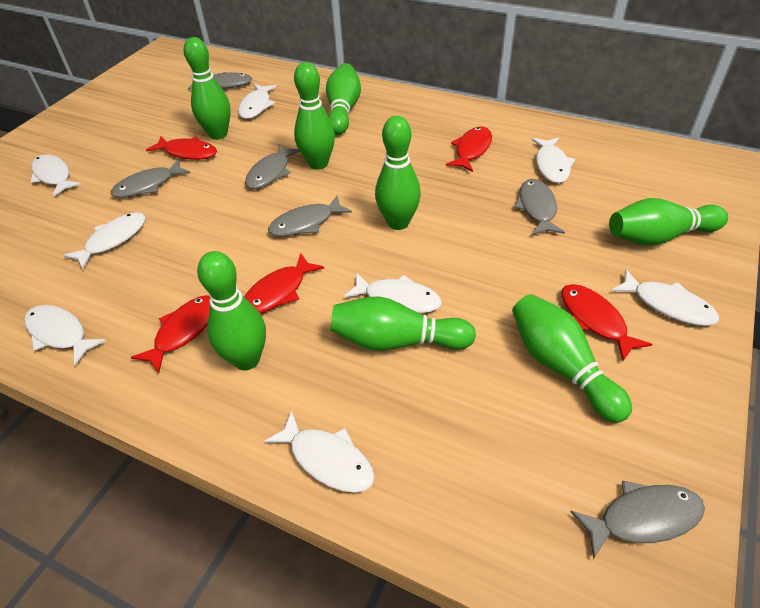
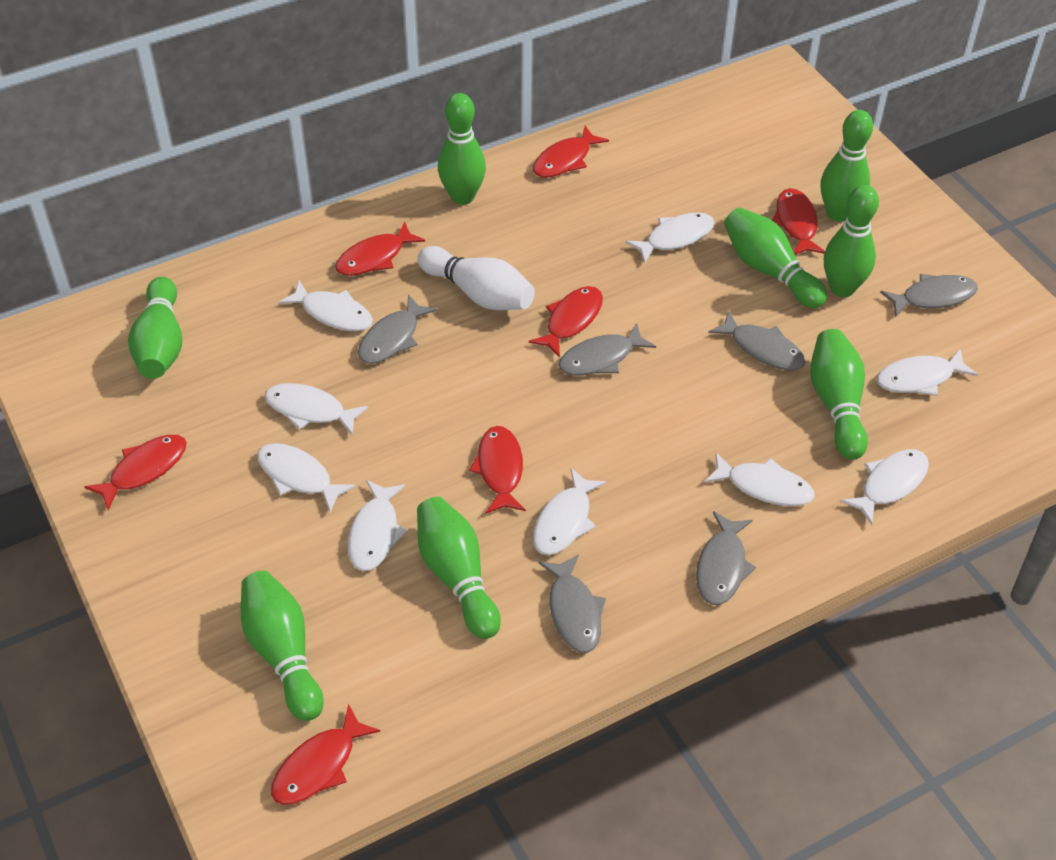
red fish: [130,295,210,373] [146,136,217,160] [244,253,324,314] [446,127,492,172] [561,284,652,361] = 5 -> [84,435,187,510] [271,704,380,805] [335,222,425,276] [469,426,526,514] [529,286,603,358] [533,126,609,177] [772,188,825,255] = 7
white bowling pin: none = 0 -> [418,246,535,310] = 1
white fish: [24,305,106,366] [30,154,82,196] [63,212,146,269] [238,84,277,119] [264,410,375,493] [344,273,442,313] [532,138,575,183] [611,269,719,326] = 8 -> [257,443,356,513] [265,383,368,436] [279,280,373,331] [348,480,407,571] [533,468,607,555] [625,213,714,263] [704,453,815,506] [840,449,929,525] [877,348,978,396] = 9

